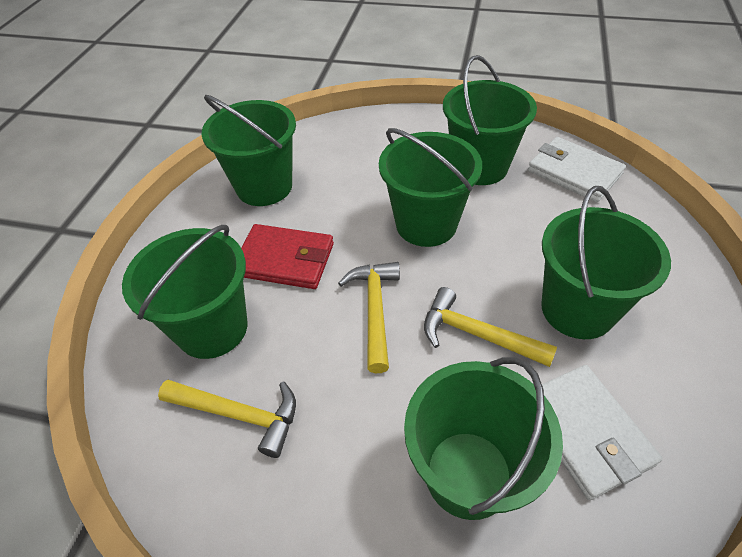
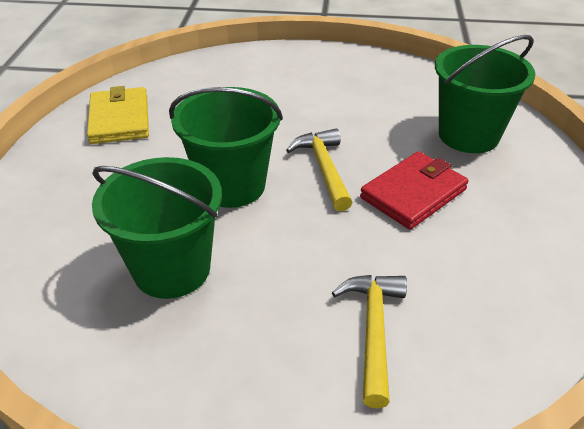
green bucket: [122,225,247,359] [201,95,296,206] [379,128,482,247] [404,357,563,520] [443,55,537,185] [542,186,671,339] = 6 -> [92,157,222,299] [169,87,283,208] [435,35,535,153] = 3
white wallet: [528,137,626,202] [542,365,662,500] = 2 -> none = 0
yellow hammer: [158,379,296,458] [338,262,400,373] [424,287,557,367] = 3 -> [286,128,353,211] [332,275,407,408] = 2
yellow wallet: none = 0 -> [87,86,149,144] = 1

